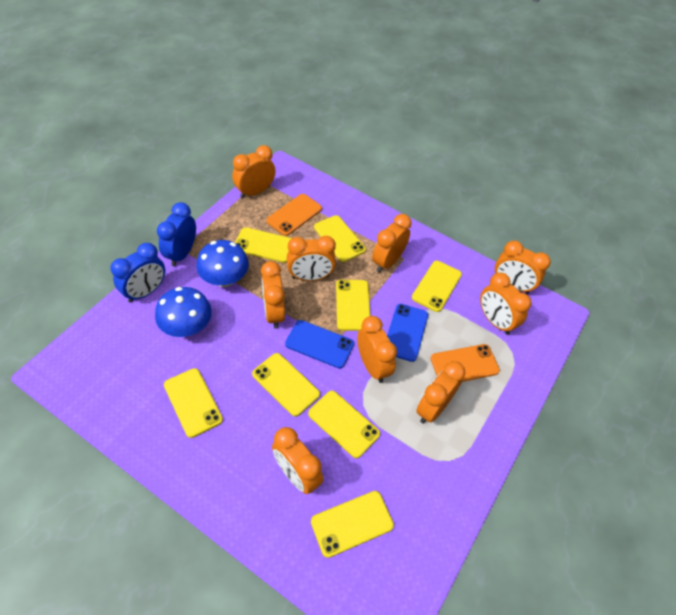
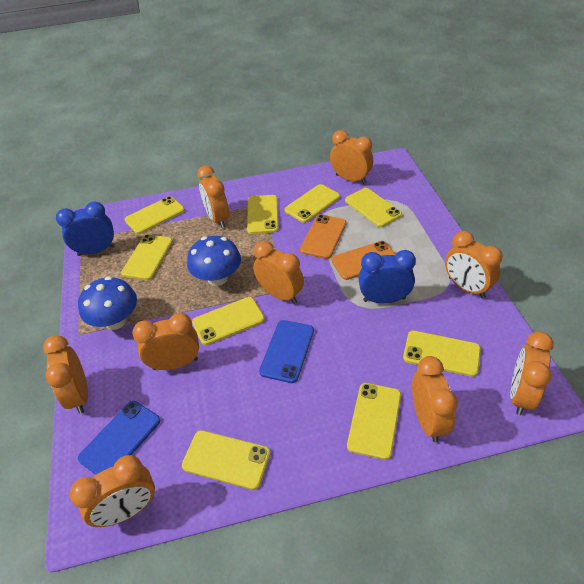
yellow phone: [164,368,223,438] [235,227,292,263] [252,353,320,417] [308,391,380,458] [311,491,394,558] [314,215,366,262] [336,280,370,331] [412,261,462,312] = 8 -> [121,235,173,280] [125,196,185,234] [182,430,270,490] [192,297,265,345] [247,195,279,234] [284,184,340,223] [345,188,402,227] [347,383,401,460] [403,331,481,377] = 9

